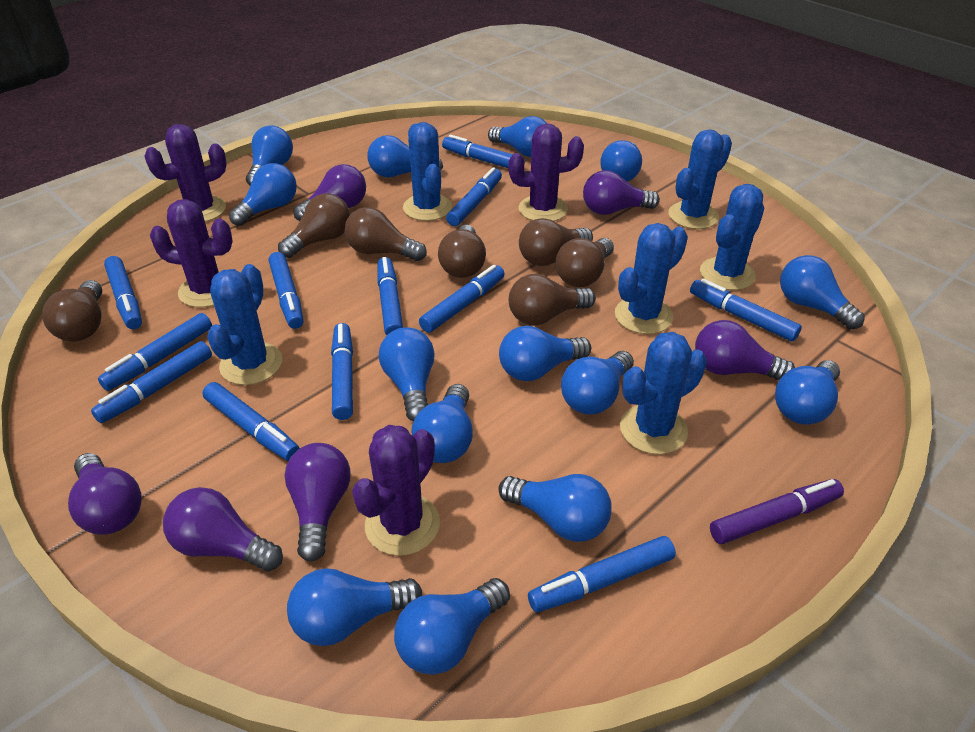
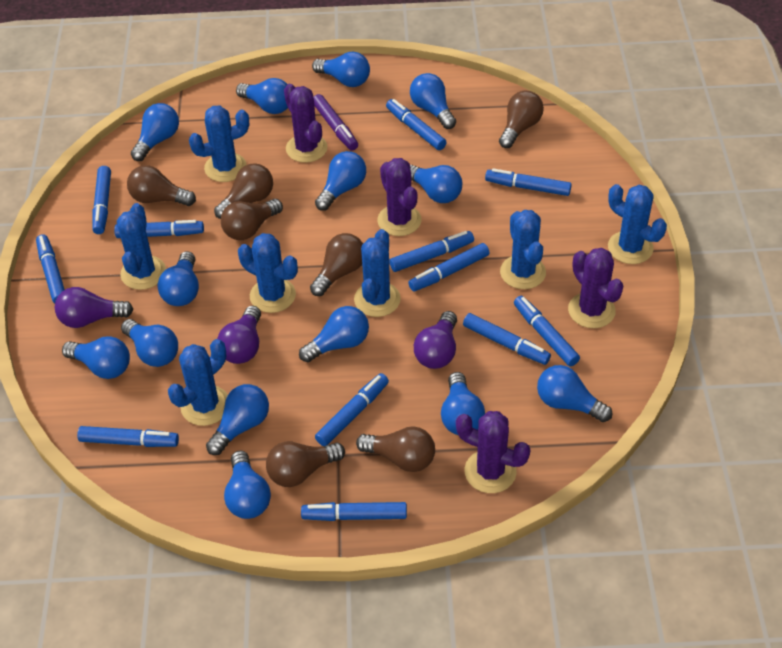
blue cactus: [207,264,282,385] [403,122,452,221] [615,223,688,334] [620,332,707,454] [669,129,732,229] [700,184,764,290] = 6 -> [117,203,166,290] [168,339,228,426] [189,106,249,182] [238,233,298,313] [354,229,401,317] [500,210,546,289] [608,184,667,264] = 7
purple light bulb: [68,453,142,535] [163,487,283,572] [284,443,350,562] [294,164,366,221] [583,170,660,215] [695,320,795,380] = 6 -> [55,287,133,328] [217,306,261,364] [414,311,457,369] = 3

